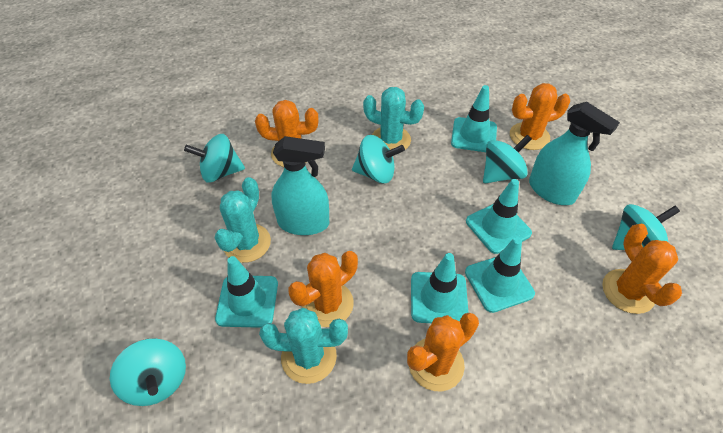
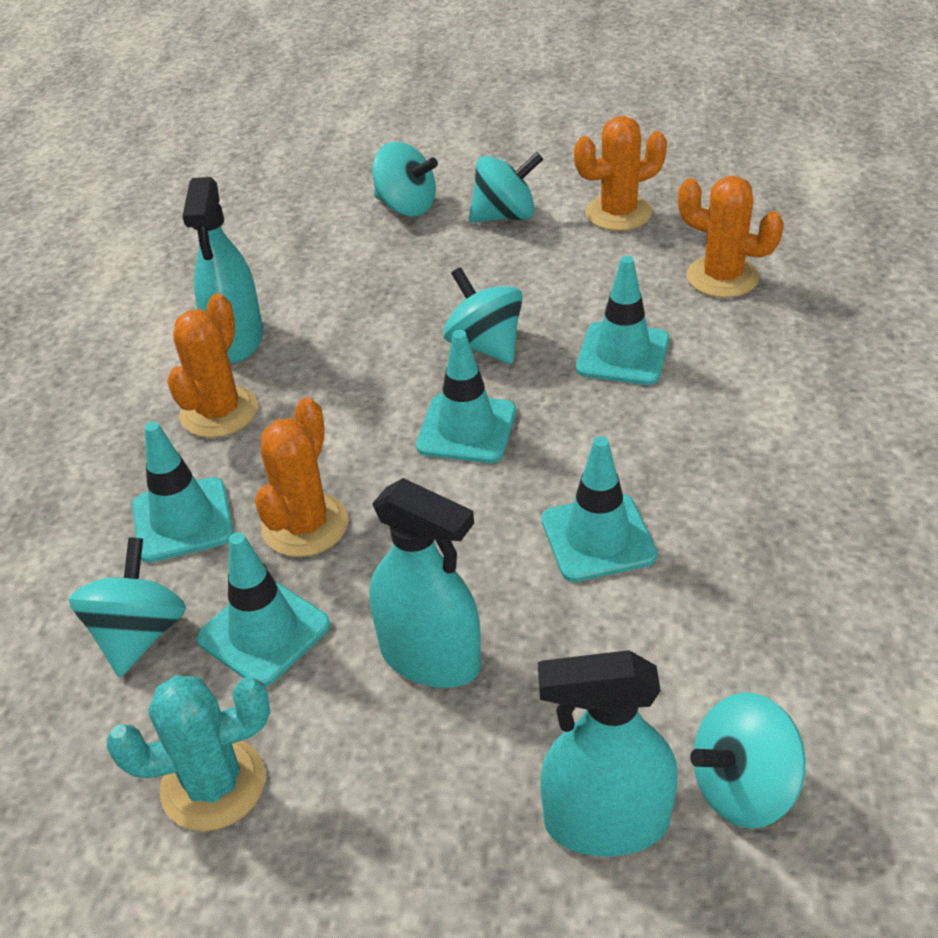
orange cactus: [255,100,319,167] [289,251,358,327] [407,313,479,391] [510,83,570,150] [602,224,682,314] = 5 -> [167,293,258,438] [255,398,348,557] [574,116,667,231] [678,176,784,298] = 4
turquoise cactus: [214,177,271,263] [259,308,348,384] [363,87,424,150] = 3 -> [106,675,270,832] = 1
turquoise spray bottle: [272,136,329,235] [529,102,620,205] = 2 -> [182,177,263,363] [369,478,481,688] [538,650,678,857] = 3

